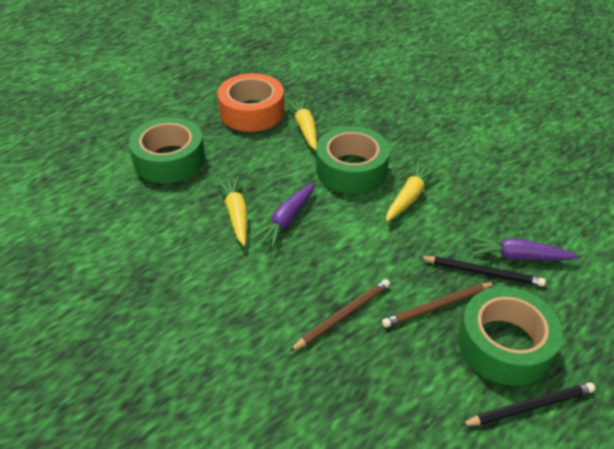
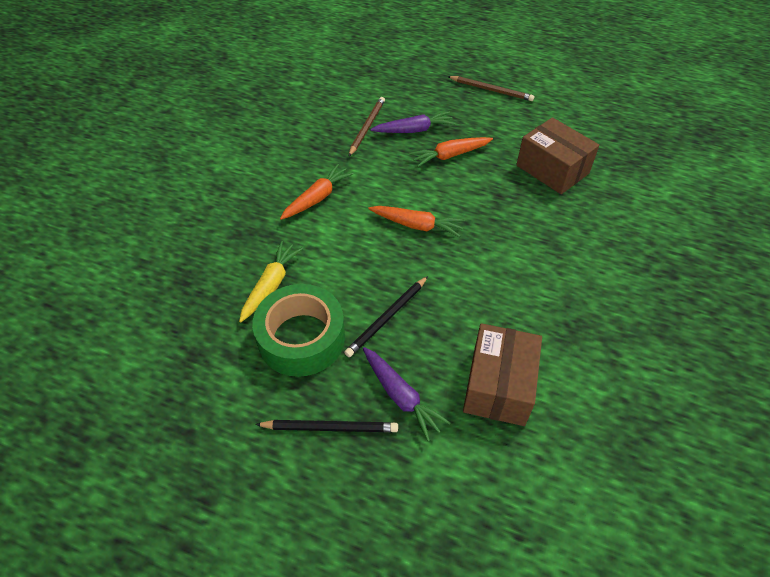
brown box: none = 0 -> [463,323,542,426] [516,117,599,194] = 2
green tape: [129,117,205,183] [316,126,390,194] [458,287,563,386] = 3 -> [252,284,345,377] = 1
orange carrot: none = 0 -> [280,164,354,220] [368,206,465,237] [409,137,493,167] = 3
orange tape: [217,73,284,132] = 1 -> none = 0
yellow carrot: [216,176,247,246] [285,98,317,150] [386,161,439,222] = 3 -> [239,241,303,323] = 1

